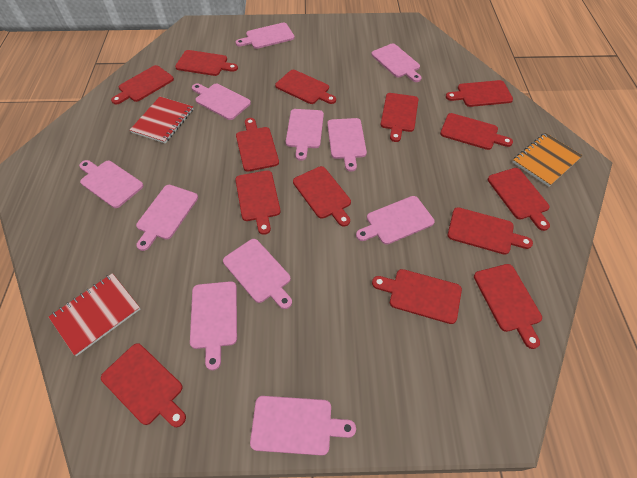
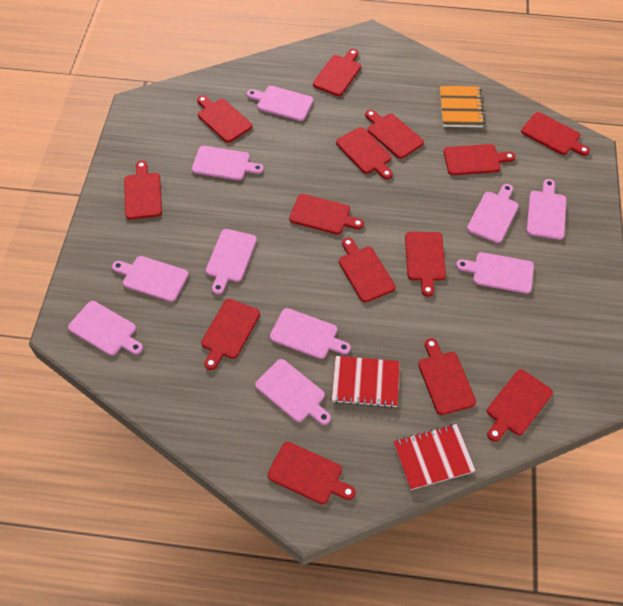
pink cutting board: [79,160,144,208] [136,185,198,251] [190,281,237,370] [192,83,251,120] [223,239,292,309] [236,23,295,49] [250,396,356,456] [286,109,324,161] [327,118,367,172] [356,196,435,245] [371,43,421,82] = 11 -> [68,301,143,356] [112,256,189,302] [192,146,264,180] [206,229,257,294] [247,86,314,121] [255,359,331,425] [270,308,351,359] [456,252,534,294] [467,184,519,243] [527,179,567,240] = 10

